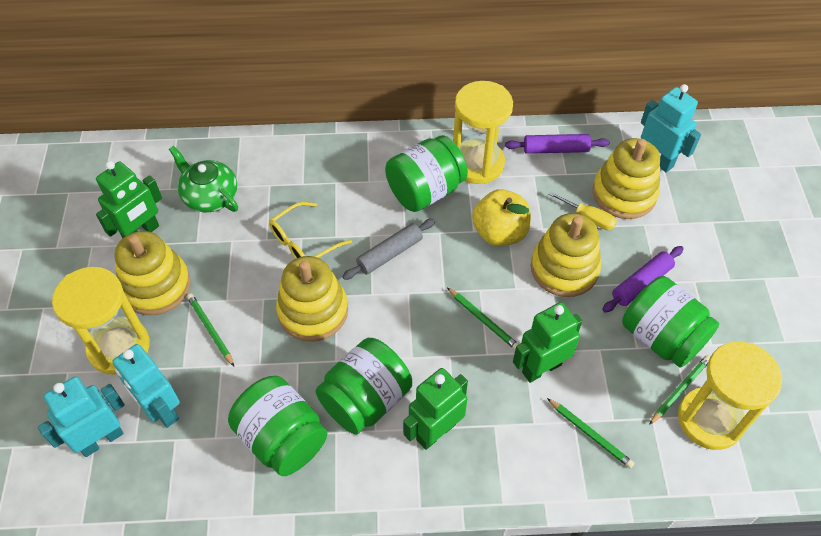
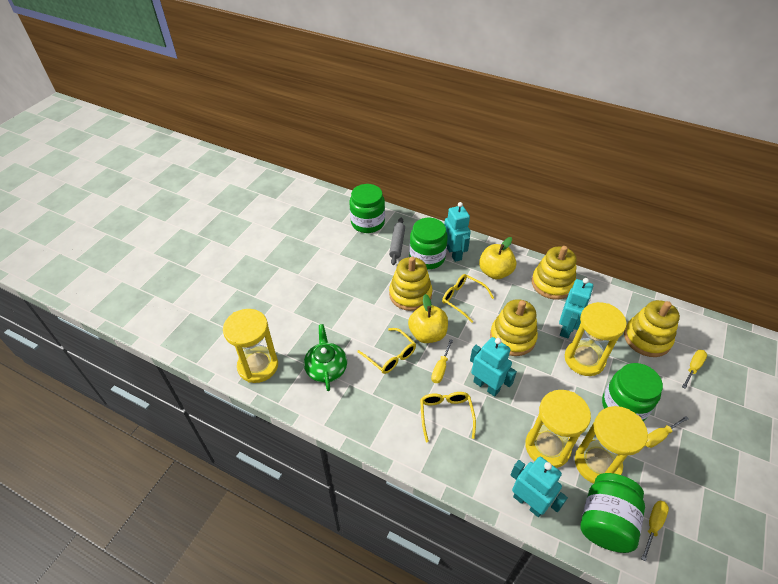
green pencil: [187,293,234,366] [447,288,519,350] [547,398,635,469] [649,355,710,425] = 4 -> none = 0
green robot: [96,161,162,239] [403,368,468,450] [513,302,582,383] = 3 -> none = 0
purple rolling pin: [505,134,609,154] [602,246,684,312] = 2 -> none = 0
turquoise robot: [38,377,125,457] [113,344,180,428] [641,84,701,173] = 3 -> [444,202,471,262] [470,337,517,397] [511,457,568,517] [559,278,593,338] = 4
yellow apple: [472,189,531,246] = 1 -> [408,294,448,343] [479,237,516,279] = 2
yellow glasses: [269,202,352,259] = 1 -> [357,328,416,374] [420,392,476,442] [442,274,494,323] = 3
yellow hourglass: [52,267,150,375] [453,81,513,184] [678,341,782,450] = 3 -> [223,309,278,383] [525,390,591,468] [565,302,627,376] [575,406,648,484] = 4
yellow screwdriver: [548,191,617,230] = 1 -> [431,339,453,383] [641,501,669,561] [645,416,689,448] [682,350,707,389] = 4

